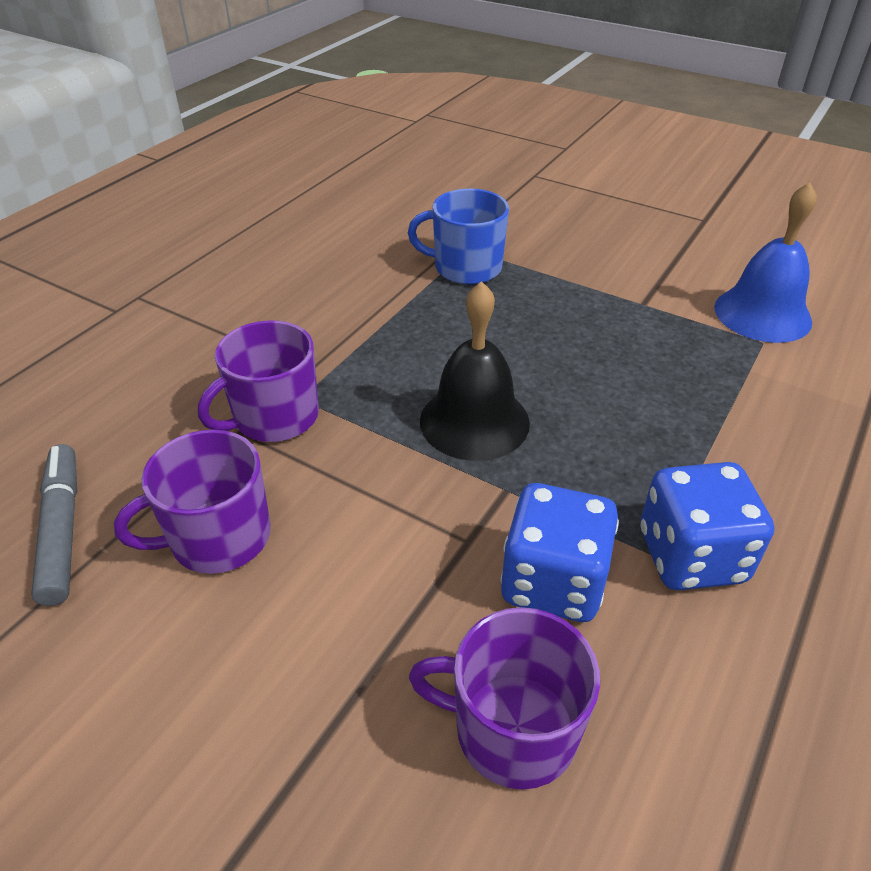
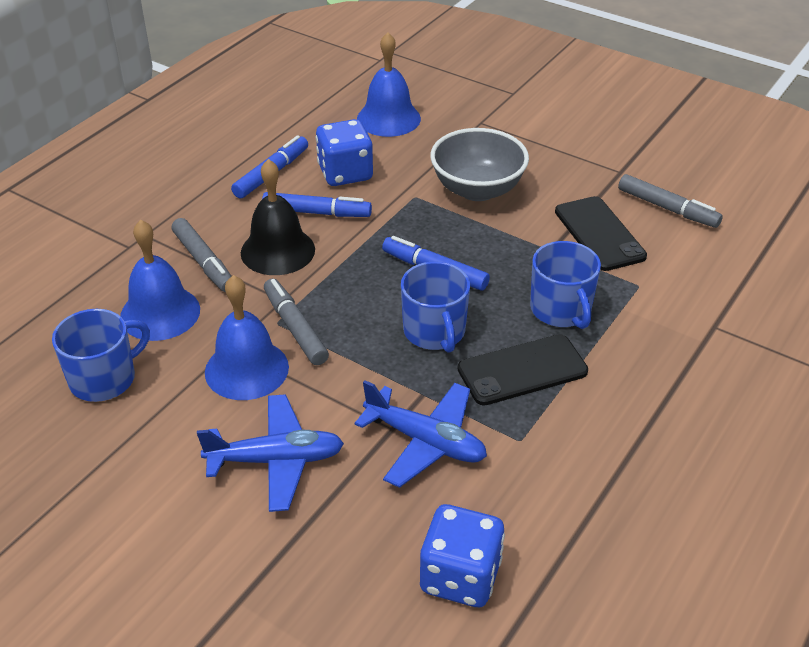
black phone: none = 0 -> [458,334,588,405] [555,196,647,271] = 2
blue bell: [714,183,817,343] = 1 -> [120,220,200,341] [205,275,289,400] [357,32,421,137] = 3
blue marker: none = 0 -> [231,135,308,199] [262,192,372,217] [382,236,490,291] = 3
blue mug: [408,189,509,284] = 1 -> [52,309,150,402] [401,261,470,353] [530,241,601,329] = 3
blue plane: none = 0 -> [197,394,344,512] [354,380,487,488] = 2
grey bowl: none = 0 -> [430,128,529,201] = 1
grey marker: [31,444,77,606] = 1 -> [172,218,232,292] [264,278,329,365] [618,174,723,228] = 3
purple mug: [114,429,271,574] [198,320,319,442] [409,607,600,790] = 3 -> none = 0

